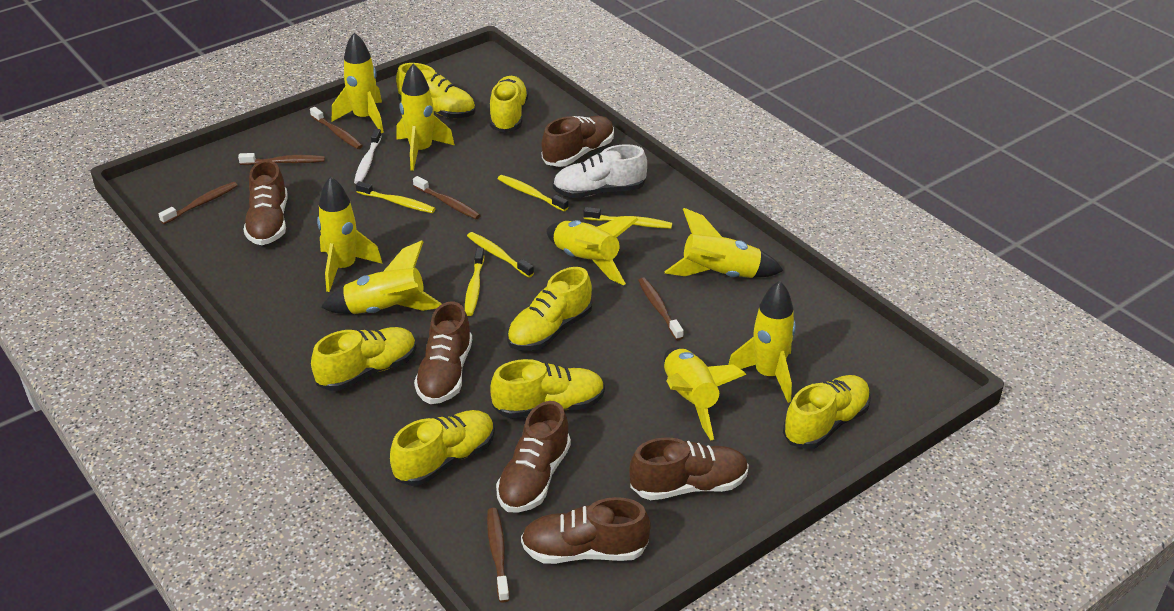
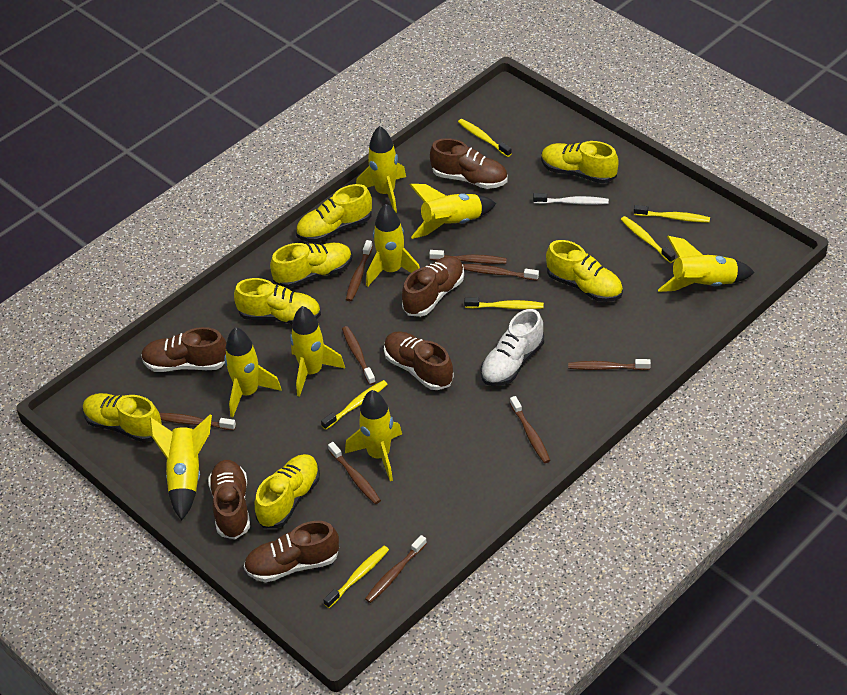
brown toothbrush: [159,182,238,224] [238,153,325,165] [310,107,363,149] [413,176,481,219] [487,508,510,603] [638,278,684,340] = 6 -> [160,413,236,430] [328,442,381,504] [342,326,376,385] [346,240,373,301] [365,535,427,603] [429,250,507,264] [463,264,539,281] [510,396,550,463] [568,359,651,370] = 9
yellow toothbrush: [356,181,436,213] [465,247,484,316] [467,232,534,277] [498,175,568,211] [583,207,672,229] = 5 -> [321,380,388,430] [323,546,389,608] [458,119,512,157] [464,298,544,309] [621,216,675,263] [634,205,710,223] = 6

